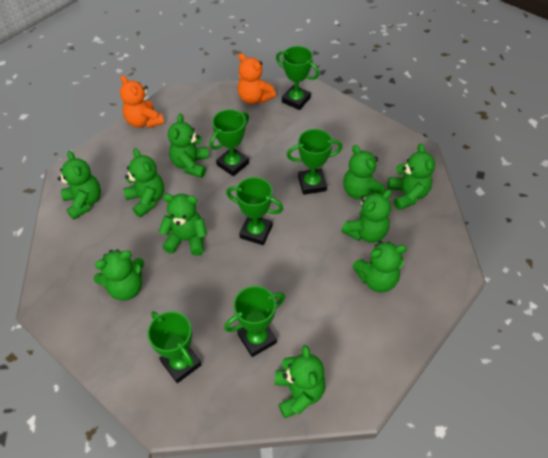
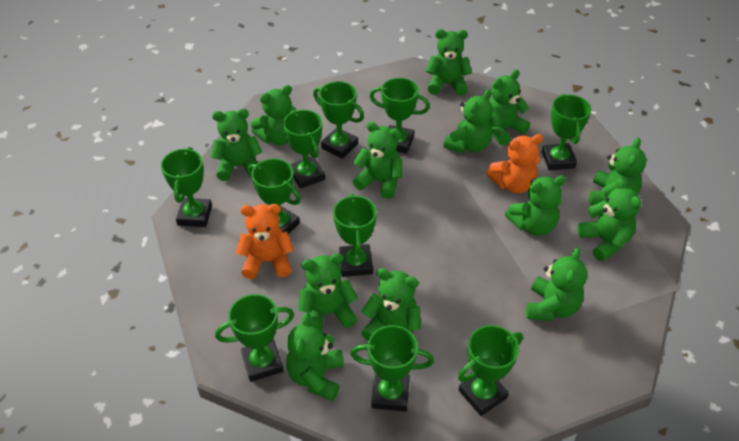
green teddy bear: [58,151,101,220] [94,249,144,301] [123,148,164,218] [159,194,207,256] [168,114,209,178] [275,345,326,418] [341,190,392,243] [343,145,386,199] [353,241,407,292] [388,143,435,210] = 10 -> [210,109,262,181] [251,85,296,145] [286,312,343,401] [298,253,358,330] [353,122,402,199] [361,268,421,341] [426,29,472,96] [444,89,493,153] [489,70,530,145] [505,176,566,236] [526,247,587,321] [578,178,641,261] [589,138,646,205] = 13
green trophy: [147,311,202,383] [210,109,249,176] [224,286,285,357] [226,177,283,245] [276,46,319,110] [287,129,343,195] = 6 -> [161,147,212,227] [215,294,294,382] [248,158,301,234] [283,110,325,189] [313,81,364,159] [333,193,377,277] [351,325,434,412] [370,78,430,154] [458,325,523,416] [542,94,591,171] = 10

